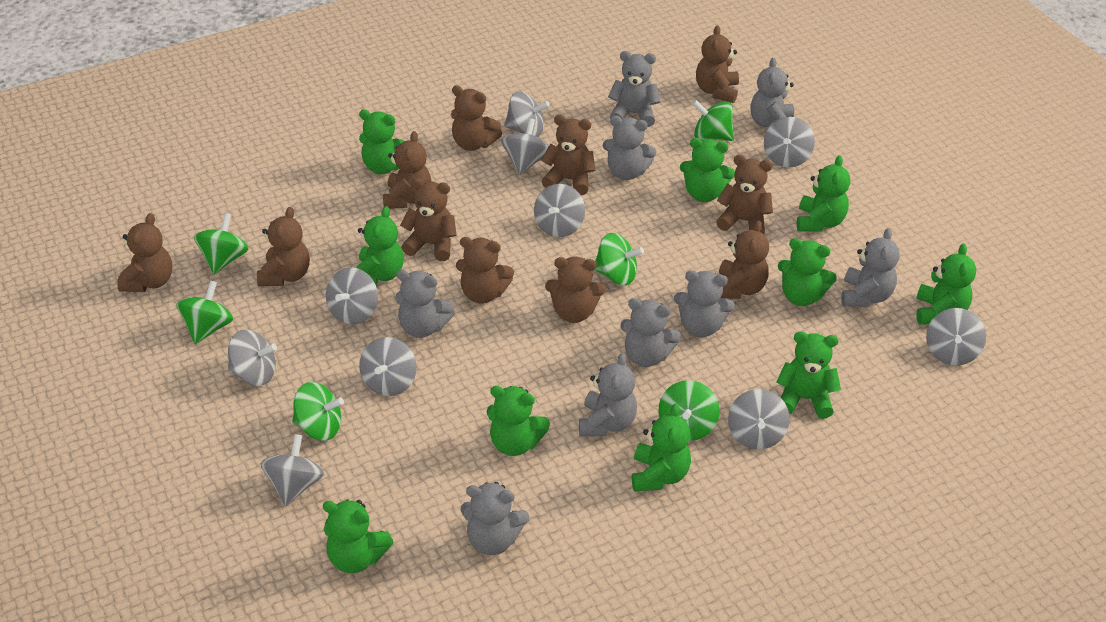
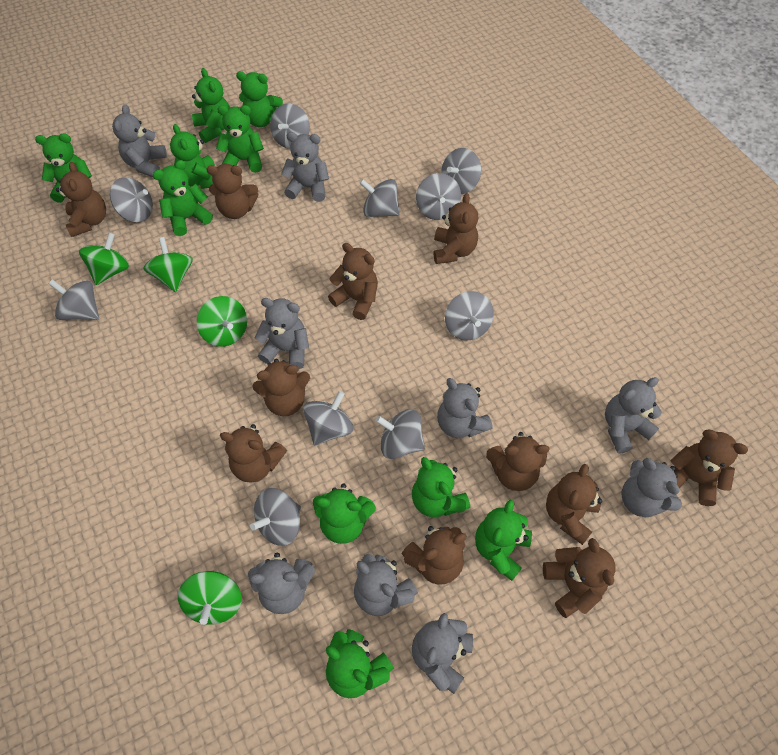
green spinning top: [176,280,233,344] [194,213,248,274] [292,382,344,441] [594,233,644,285] [658,380,720,441] [693,100,734,141] = 6 -> [79,232,129,285] [143,237,193,292] [178,571,242,625] [197,296,247,347] = 4

